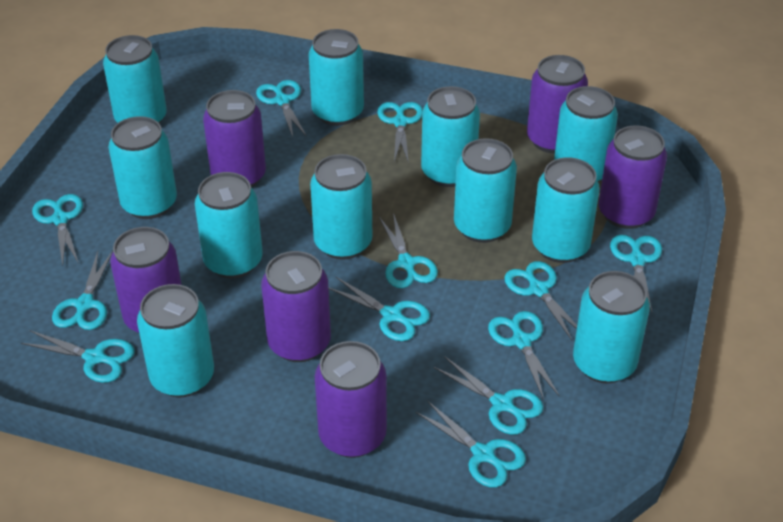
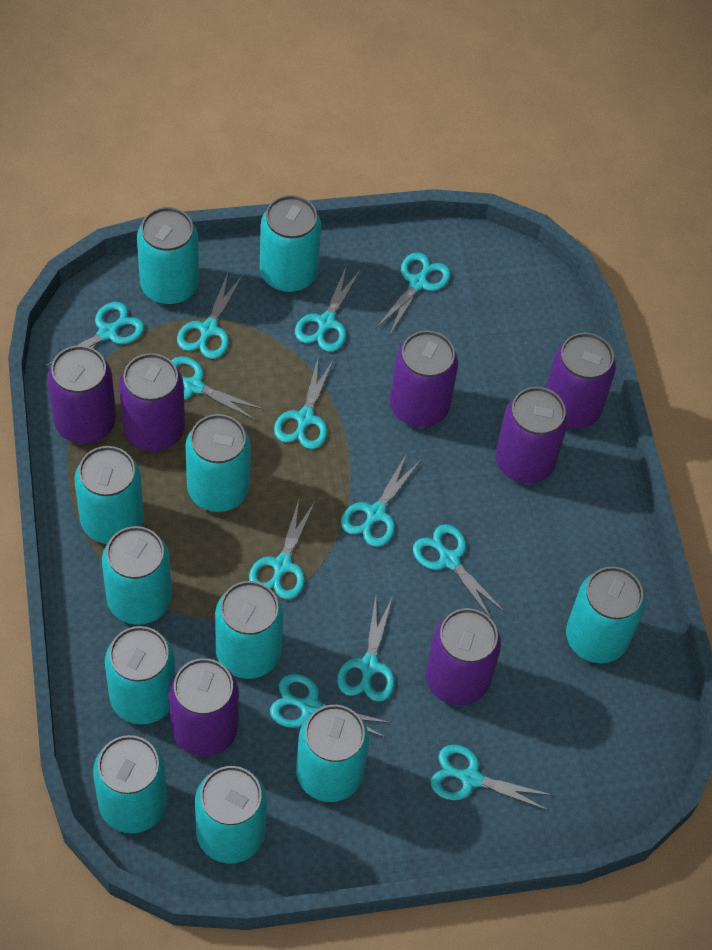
purple can: [110,227,182,333] [203,90,266,188] [261,251,331,362] [315,341,387,458] [527,55,588,153] [599,125,667,229] = 6 -> [47,346,116,443] [119,353,185,451] [169,658,239,756] [390,330,458,427] [426,608,501,705] [495,387,568,483] [546,333,616,429] = 7

